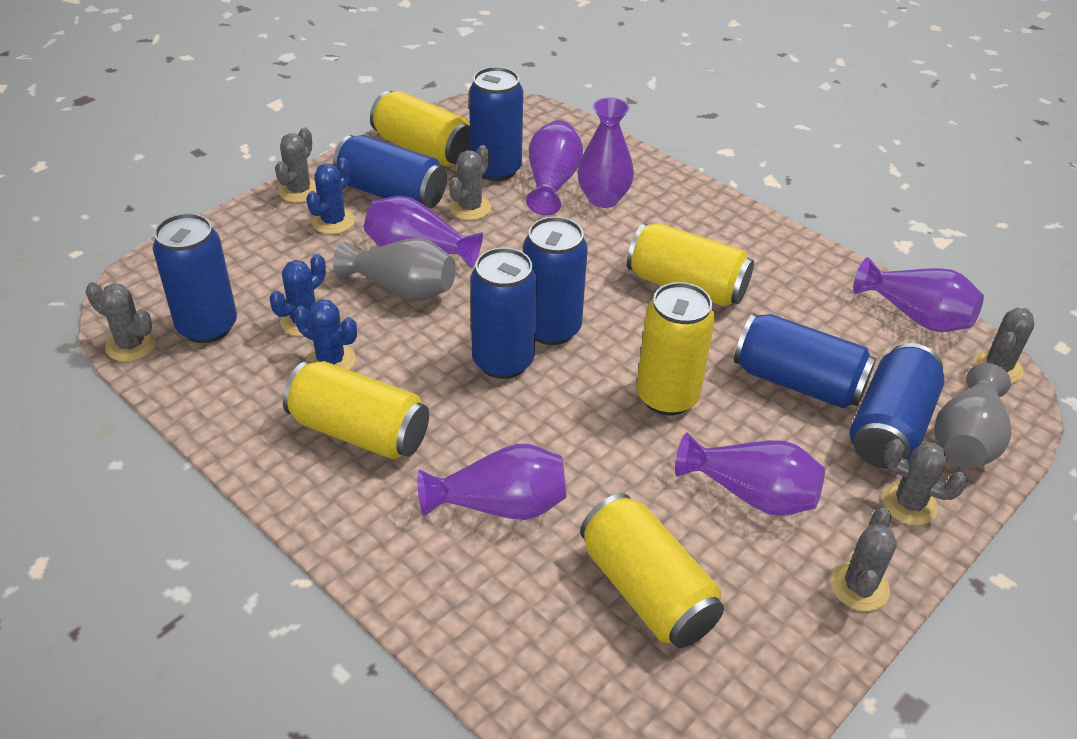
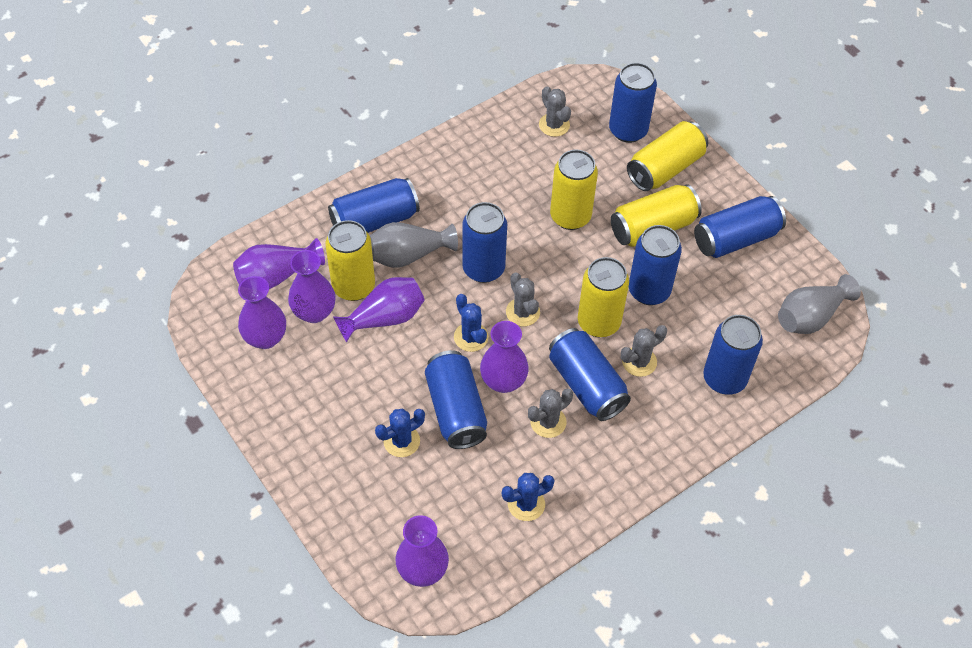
blue can: [153,213,237,343] [333,135,447,208] [469,67,523,181] [470,248,537,379] [523,217,588,345] [734,313,876,408] [850,343,945,469] = 7 -> [328,178,420,233] [425,350,487,449] [462,202,507,283] [549,328,631,421] [609,63,657,143] [629,225,682,305] [694,196,786,258] [703,315,763,395] = 8
grey cactus: [86,282,156,362] [275,127,317,203] [449,145,491,220] [830,508,897,611] [882,439,967,525] [973,308,1035,384] = 6 -> [506,272,540,326] [528,389,573,438] [539,86,571,137] [621,325,667,377] = 4

